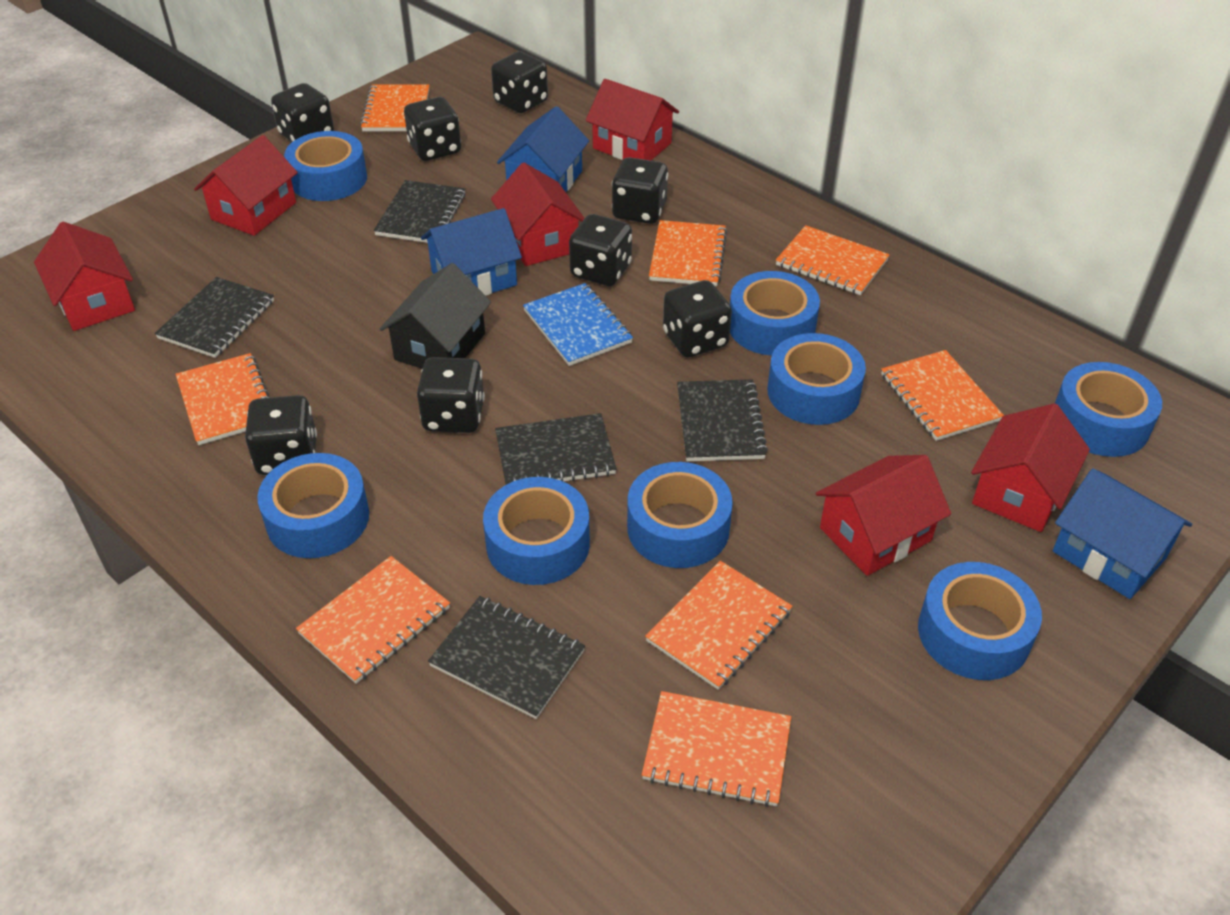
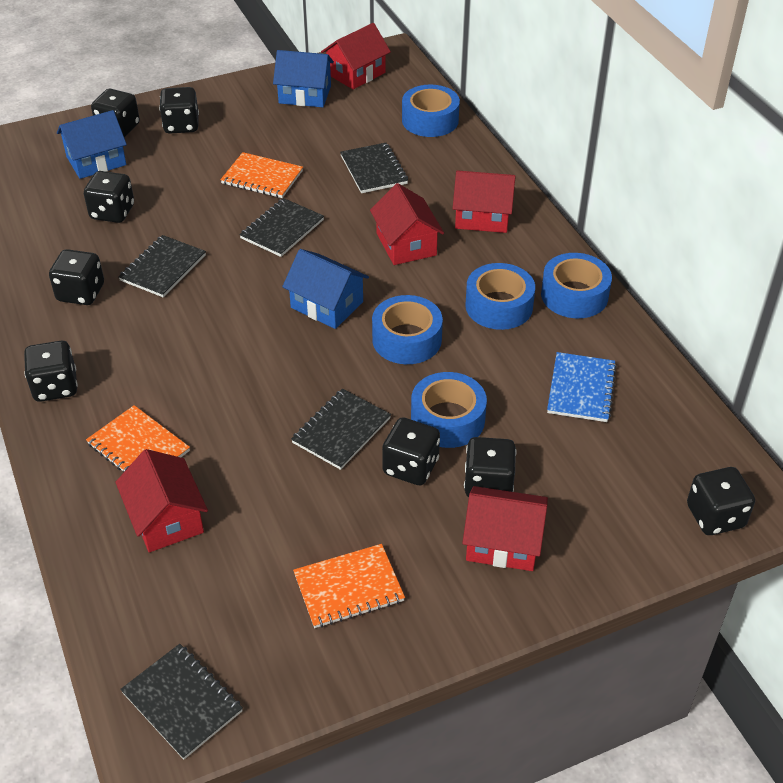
black house: [380,263,491,369] = 1 -> none = 0
blue tape: [257,453,369,558] [284,131,367,201] [483,477,590,585] [627,462,733,568] [730,271,820,356] [768,333,866,425] [918,562,1042,680] [1055,362,1162,457] = 8 -> [372,295,443,364] [402,85,460,137] [411,372,487,448] [465,263,535,330] [541,253,612,318] = 5
orange notebook: [176,353,270,445] [296,556,450,684] [360,84,429,131] [642,691,791,807] [645,561,792,690] [649,220,727,286] [776,225,890,295] [881,350,1004,441] = 8 -> [86,405,190,473] [220,152,303,198] [293,544,405,628] = 3
red house: [34,222,135,331] [194,135,298,236] [491,163,585,266] [586,79,679,160] [816,455,951,576] [971,403,1090,532] = 6 -> [116,449,208,552] [321,23,391,89] [370,183,444,265] [453,170,516,233] [462,486,548,571] = 5

